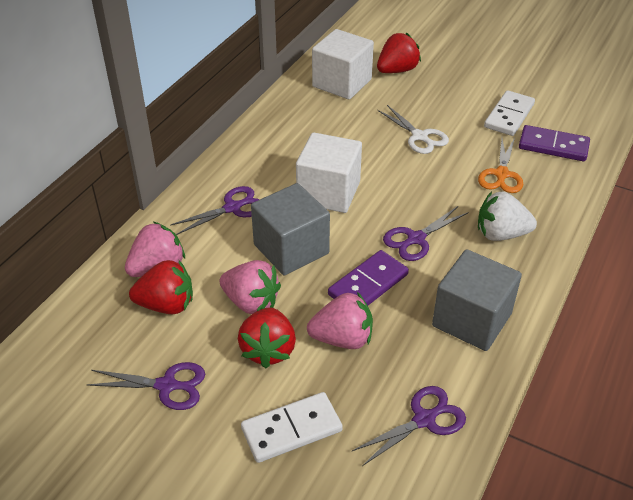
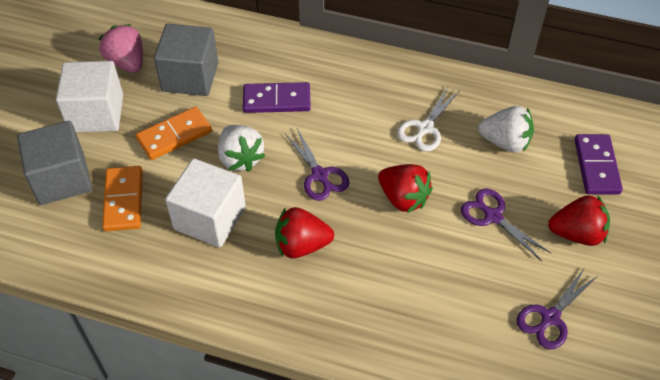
orange domino: none = 0 -> [102,166,143,231] [136,107,212,160] = 2
orange scissors: [478,138,523,193] = 1 -> none = 0
pink strawberry: [125,222,185,277] [219,260,281,314] [307,292,373,349] = 3 -> [99,24,143,73] = 1
purple scissors: [87,362,205,410] [170,186,260,235] [352,386,466,466] [383,206,469,261] = 4 -> [285,129,349,201] [461,188,551,261] [517,269,597,349] = 3
white domino: [241,392,343,463] [484,90,535,136] = 2 -> none = 0
white strawberry: [478,191,537,241] = 1 -> [218,125,265,172] [478,106,534,153] = 2

